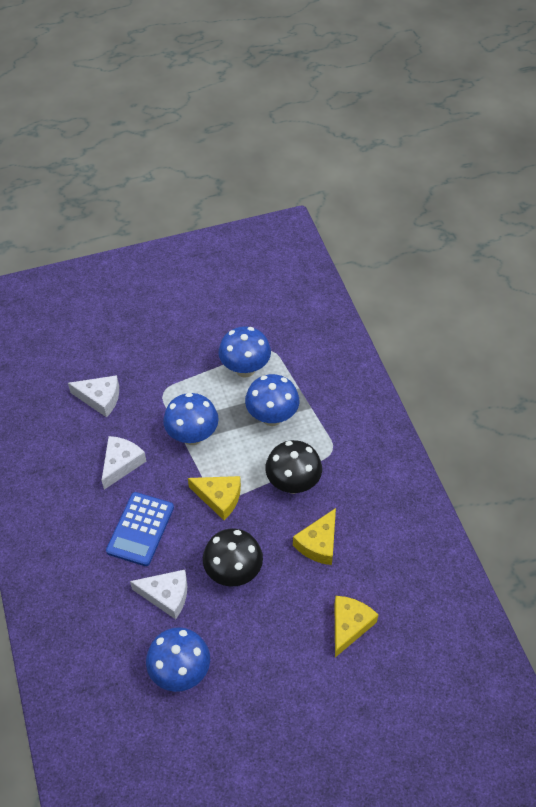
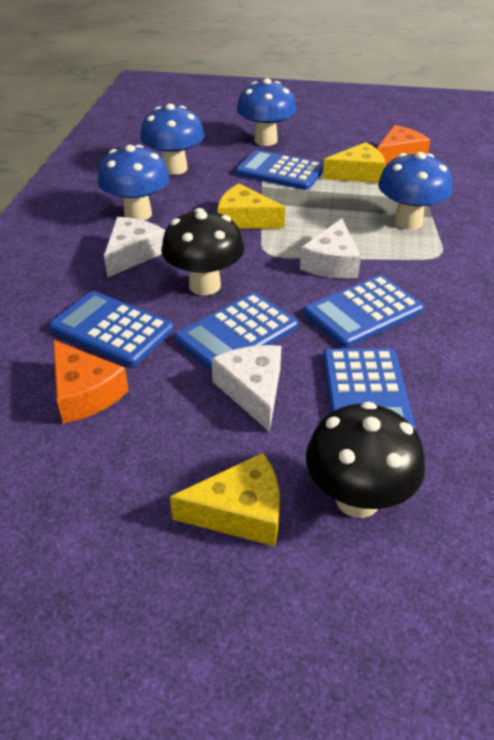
blue calculator: [106,492,174,566] = 1 -> [49,291,174,367] [175,292,298,371] [236,150,324,190] [304,275,424,348] [323,348,416,430] = 5
orange cheese: none = 0 -> [53,340,129,424] [377,125,430,165] = 2

